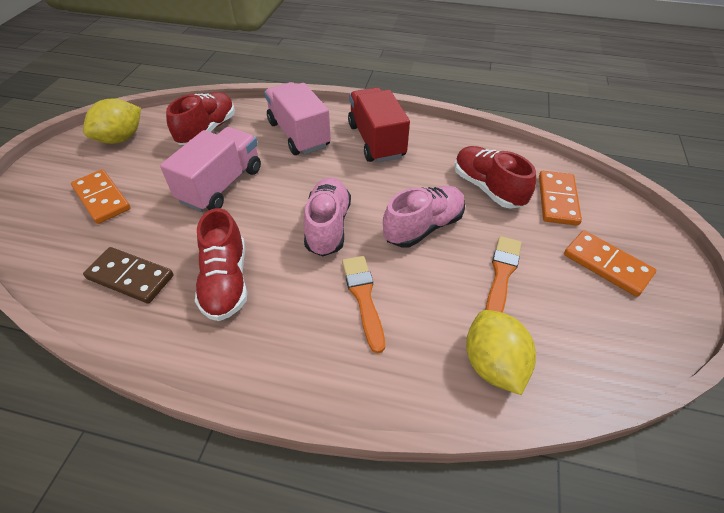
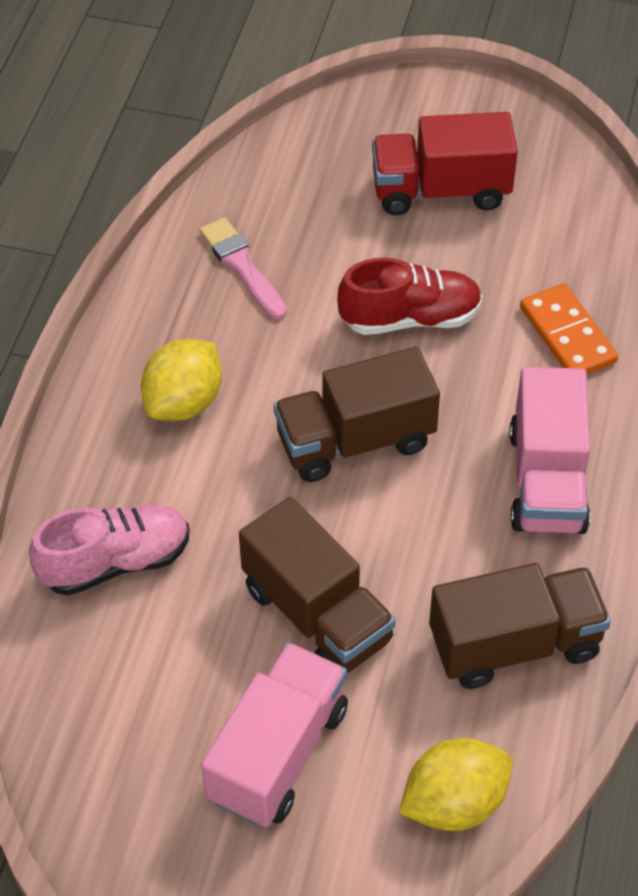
brown domino: [83,247,174,304] = 1 -> none = 0
brown truck: none = 0 -> [239,497,395,673] [274,347,440,482] [429,563,611,689] = 3
orange brush: [342,256,385,354] [486,236,522,313] = 2 -> none = 0
orange domino: [71,169,131,224] [539,171,582,226] [564,230,656,297] = 3 -> [520,283,618,374] = 1
pink brush: none = 0 -> [199,217,287,320] = 1
pink shoe: [304,177,351,257] [383,186,465,247] = 2 -> [29,504,189,596] = 1
red shoe: [166,92,235,145] [195,208,247,321] [454,146,536,209] = 3 -> [337,257,482,335] = 1

